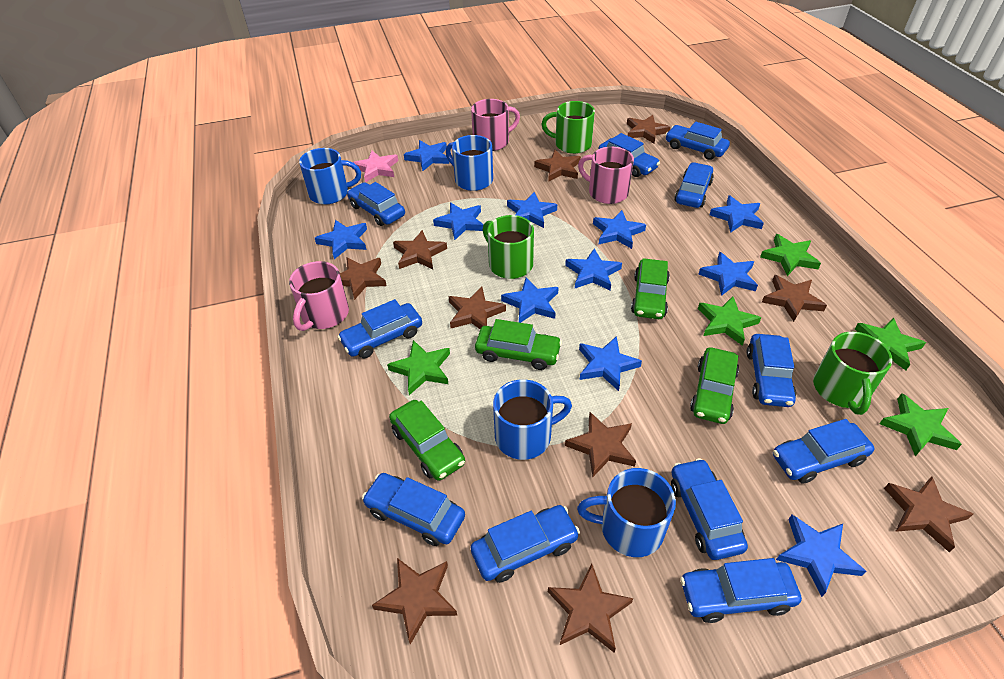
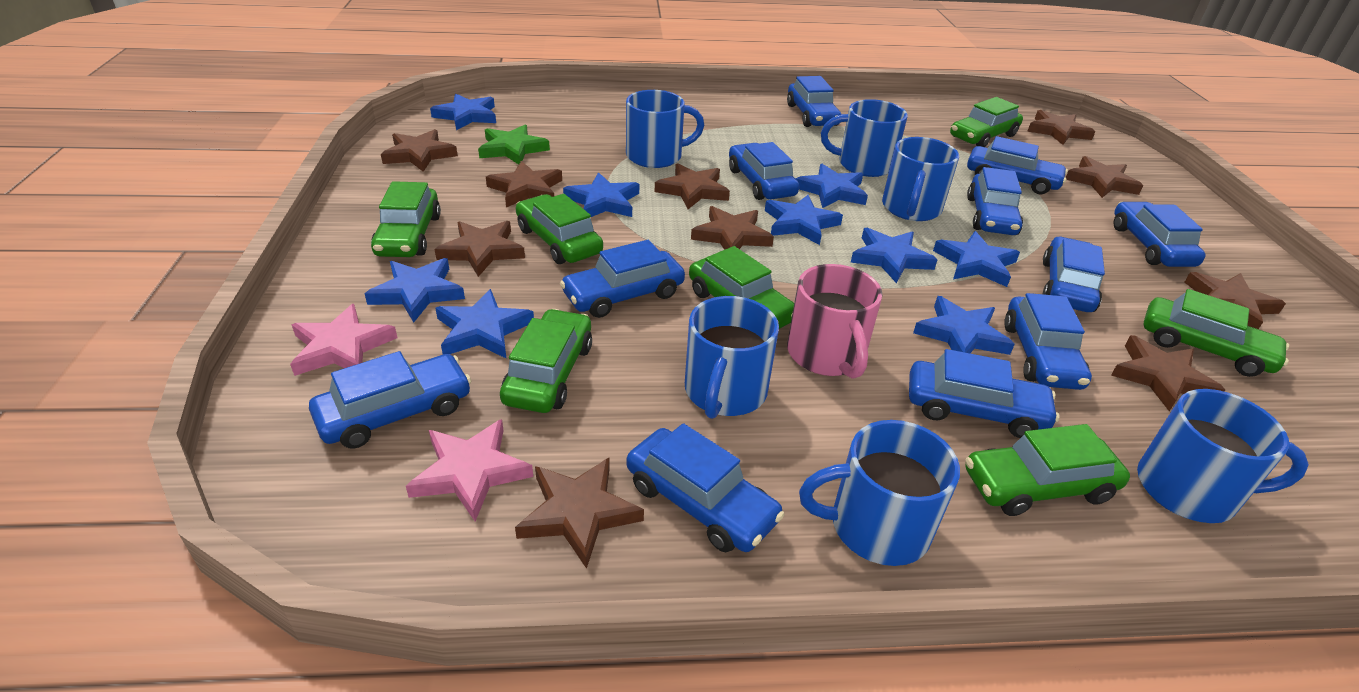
blue mug: [299,148,361,204] [446,135,493,191] [493,379,572,460] [577,468,676,557] = 4 -> [626,90,704,168] [685,296,779,419] [799,420,960,566] [821,99,907,177] [882,137,959,221] [1137,389,1309,523] = 6
blue star: [315,220,367,259] [404,140,449,171] [433,203,484,240] [501,278,559,323] [507,192,557,228] [565,248,622,291] [579,336,642,391] [593,210,646,249] [698,252,758,296] [710,195,764,233] [776,515,866,597] = 11 -> [365,258,465,323] [430,94,496,130] [435,289,534,358] [563,172,639,217] [765,195,843,245] [796,164,868,208] [851,228,938,283] [913,296,1015,355] [933,231,1020,287] = 9
green car: [389,400,465,481] [475,319,562,370] [631,258,670,319] [690,347,739,424] = 4 -> [371,181,441,257] [500,309,592,413] [516,194,603,264] [689,246,794,329] [950,97,1023,147] [965,424,1130,516] [1143,289,1289,377] = 7
green mug: [483,215,534,279] [541,101,595,154] [813,332,892,415] = 3 -> none = 0
green star: [387,340,450,395] [698,296,761,346] [760,234,821,276] [855,318,926,370] [879,393,962,457] = 5 -> [478,125,550,164] = 1
pink mug: [289,261,349,331] [471,99,520,151] [578,147,634,204] = 3 -> [787,264,882,379] = 1
pink star: [352,151,398,183] = 1 -> [290,304,398,376] [406,419,533,522] = 2

